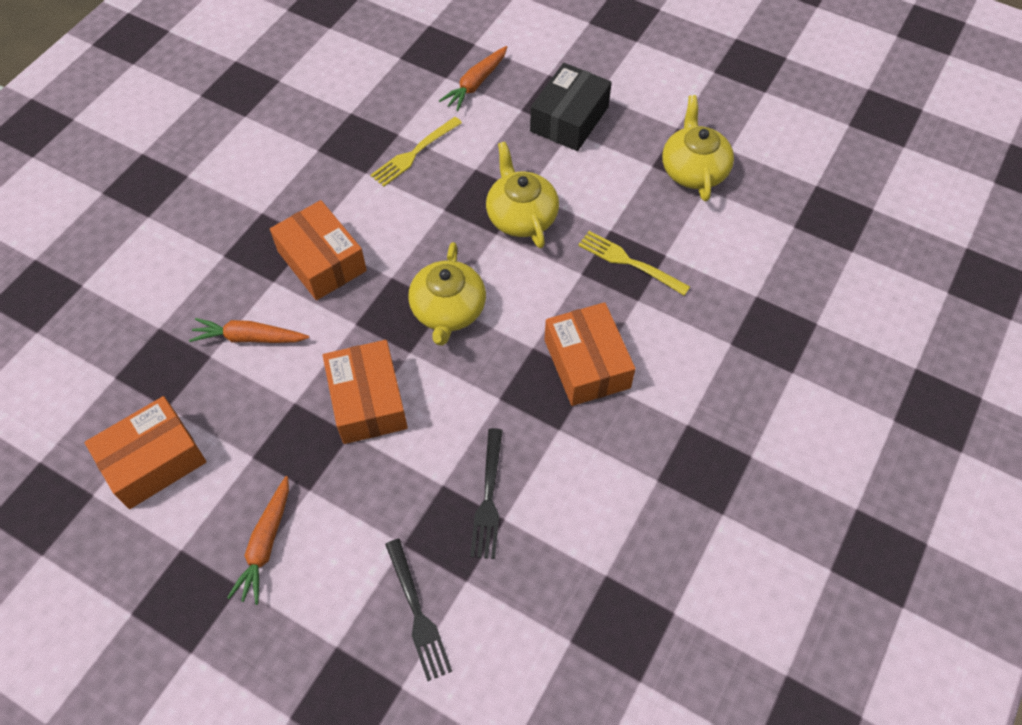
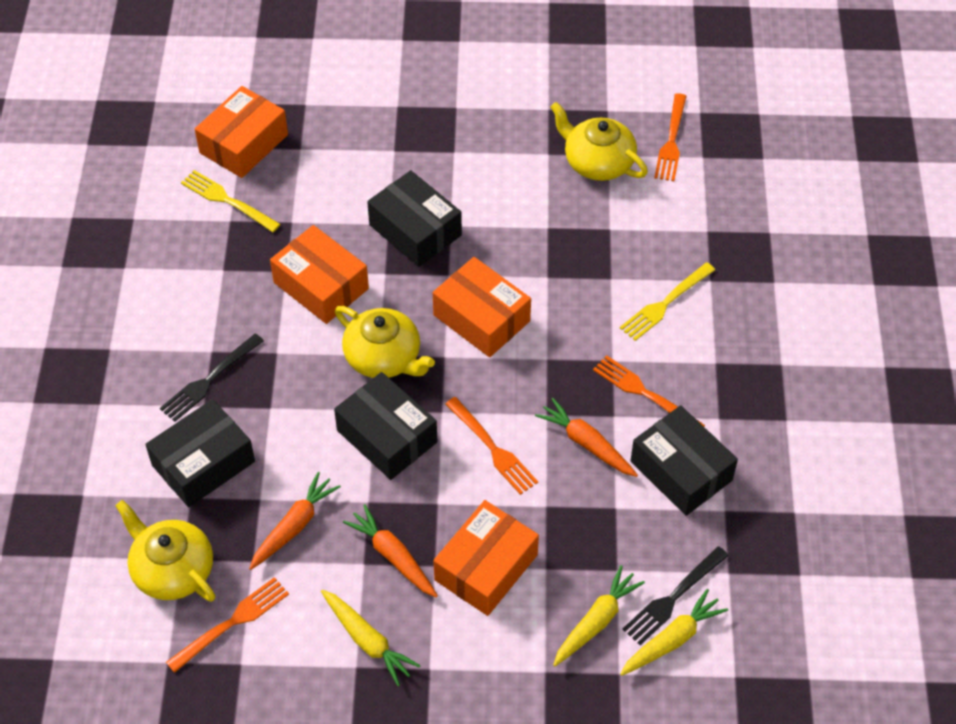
black box: [530,63,612,151] = 1 -> [145,399,255,507] [334,372,437,480] [367,170,462,267] [630,405,738,516] = 4
orange fork: none = 0 -> [166,577,289,673] [445,397,538,495] [593,355,705,426] [654,93,687,181] = 4
yellow carrot: none = 0 -> [321,590,421,686] [553,565,645,666] [620,589,728,676] = 3

